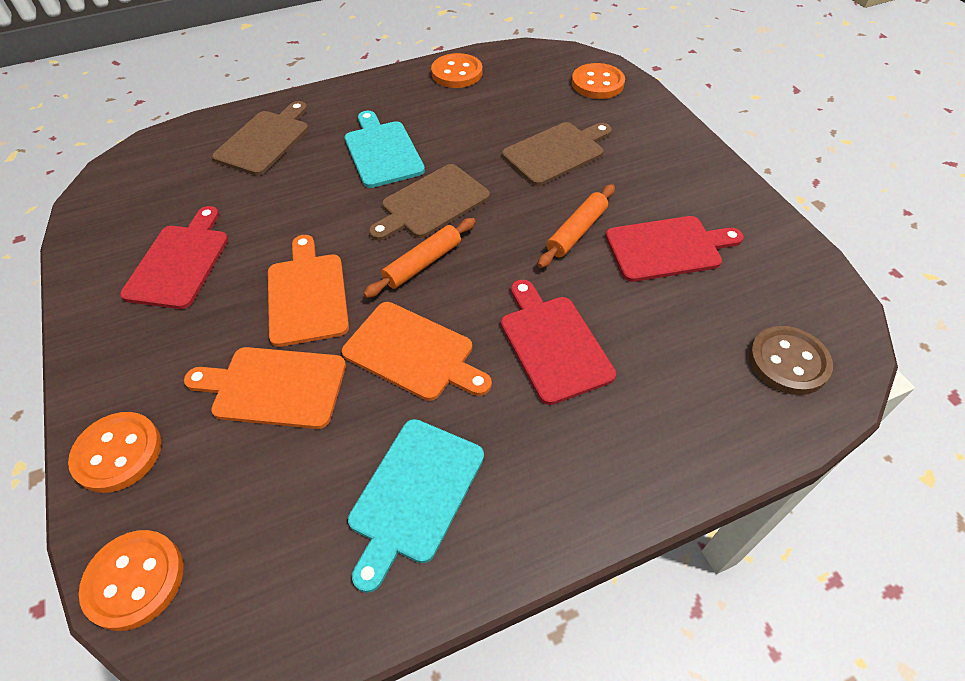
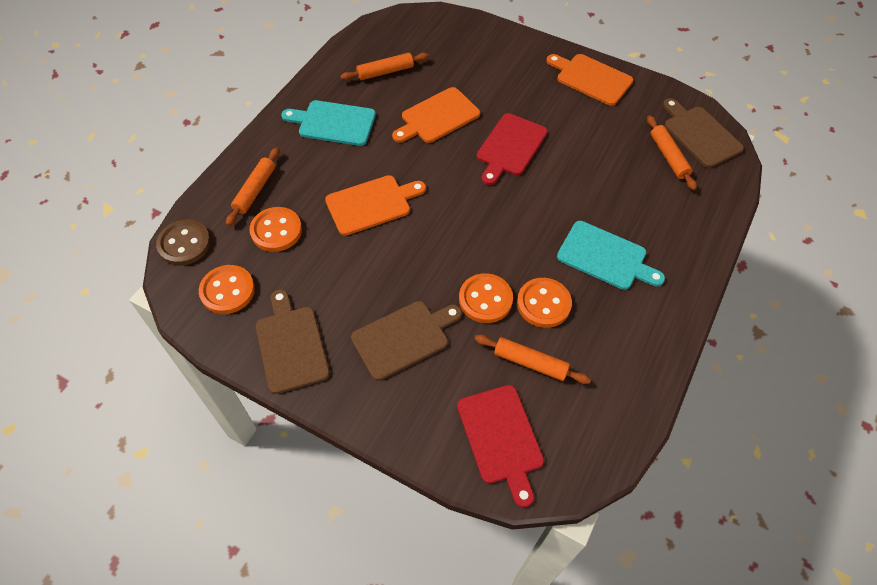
orange rolling pin: [363,218,476,298] [538,184,615,268] = 2 -> [226,147,280,226] [340,53,429,80] [475,335,591,384] [647,115,697,190] = 4
red cutting board: [120,206,228,309] [501,279,616,405] [605,216,744,282] = 3 -> [457,385,544,508] [477,113,548,185] = 2

